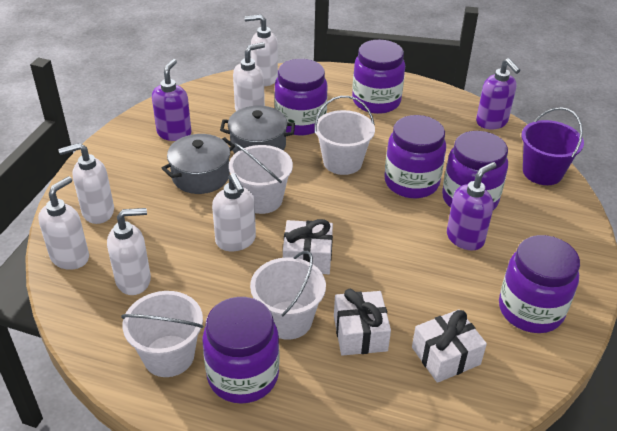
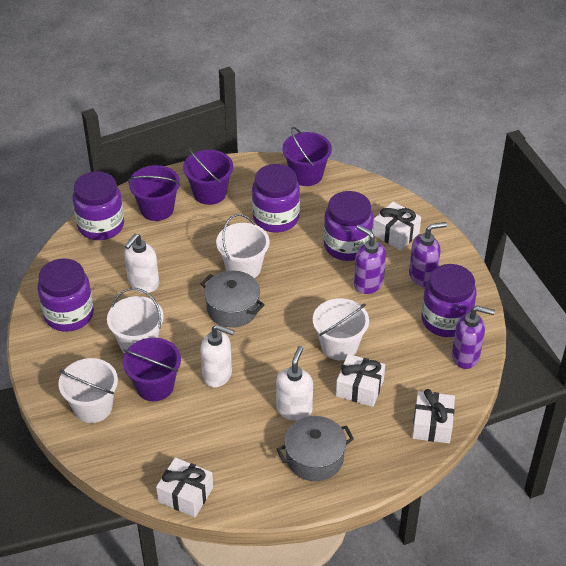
purple bucket: [521,107,584,185] = 1 -> [123,338,181,401] [128,165,181,221] [183,148,233,205] [282,127,332,186] = 4
purple jar: [202,297,280,404] [274,59,328,135] [352,40,405,114] [384,115,446,198] [442,131,508,210] [499,235,580,333] = 6 -> [38,258,94,332] [73,171,124,240] [252,164,300,233] [324,191,373,261] [421,264,477,337] = 5
white gift: [283,219,333,274] [334,289,391,356] [412,309,487,383] = 3 -> [156,457,213,517] [336,354,385,407] [373,202,421,251] [412,389,455,443] = 4
white soap dispenser: [38,176,89,270] [58,143,114,224] [107,208,151,295] [212,173,256,251] [233,42,265,111] [244,15,278,86] = 6 -> [124,234,159,293] [200,324,235,388] [276,346,313,421] = 3

